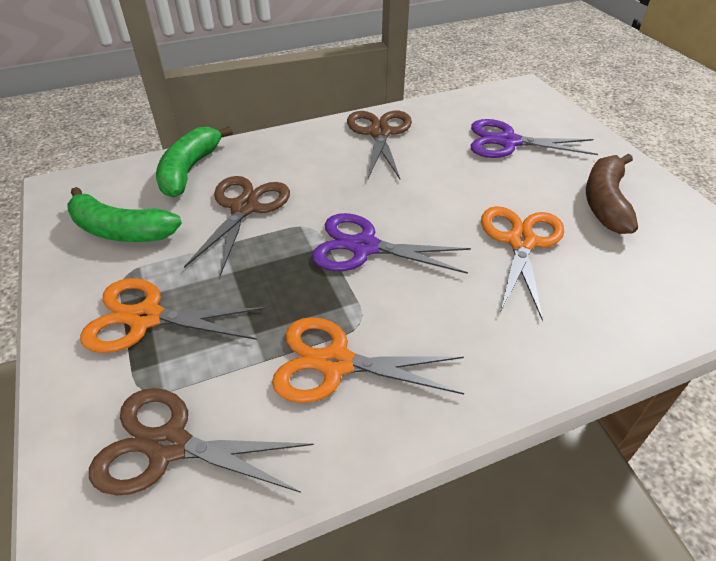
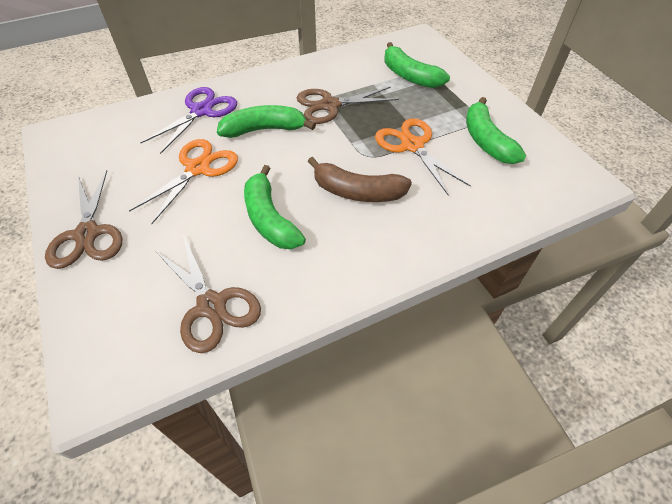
green banana: [68,187,182,242] [156,126,233,197] = 2 -> [217,105,316,138] [244,165,306,249] [384,42,450,88] [466,97,526,164] = 4
orange scissors: [80,278,266,353] [272,317,464,403] [481,206,564,321] = 3 -> [129,139,238,224] [375,119,471,195] = 2
purple scissors: [312,213,471,274] [471,119,598,158] = 2 -> [140,87,237,154] = 1

